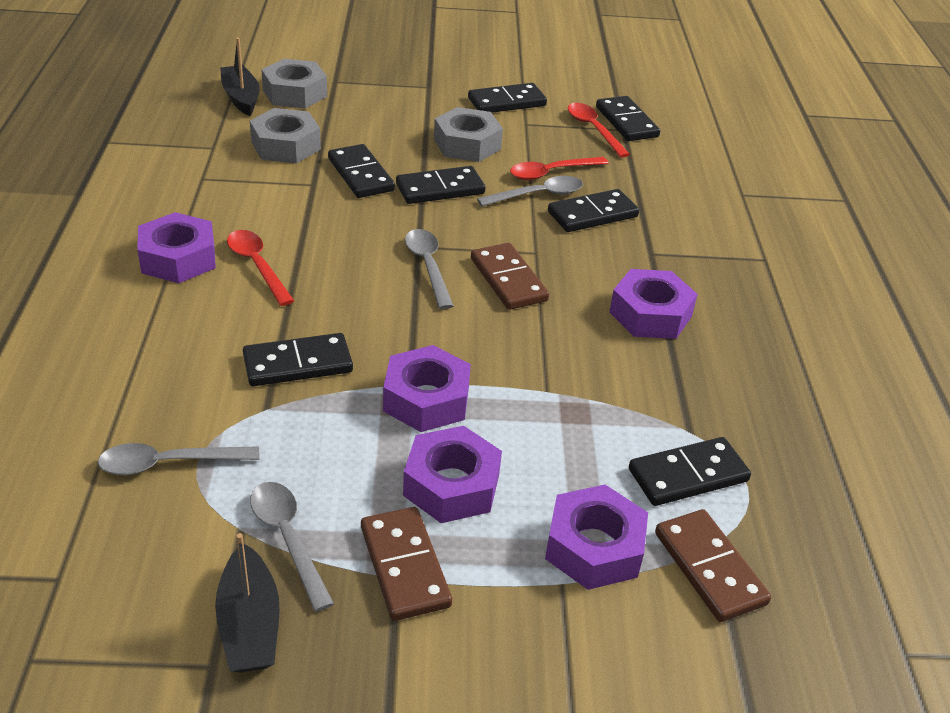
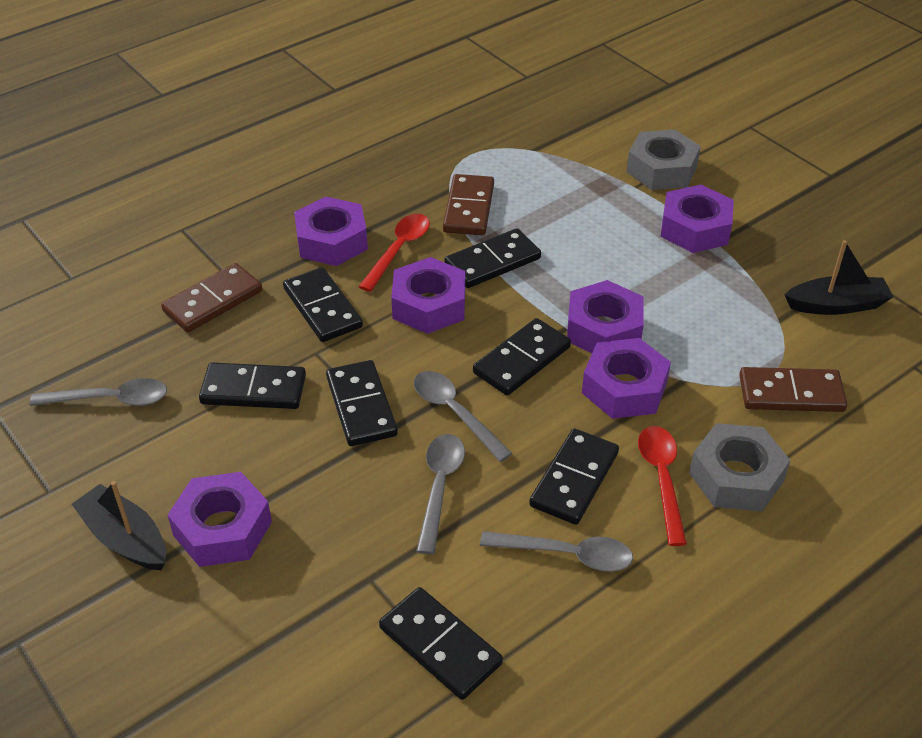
grey nut: [250,108,321,163] [261,59,327,109] [434,107,503,162] = 3 -> [626,129,701,190] [689,423,790,512] = 2
purple nut: [137,212,216,283] [383,345,471,432] [403,426,502,523] [545,485,648,590] [609,269,698,339] = 5 -> [168,472,272,567] [294,197,368,266] [391,257,465,334] [567,280,644,353] [582,338,671,419] [661,185,734,253] = 6
red spoon: [227,230,294,306] [510,157,609,180] [568,103,630,158] = 3 -> [359,214,430,292] [638,426,687,546] = 2

